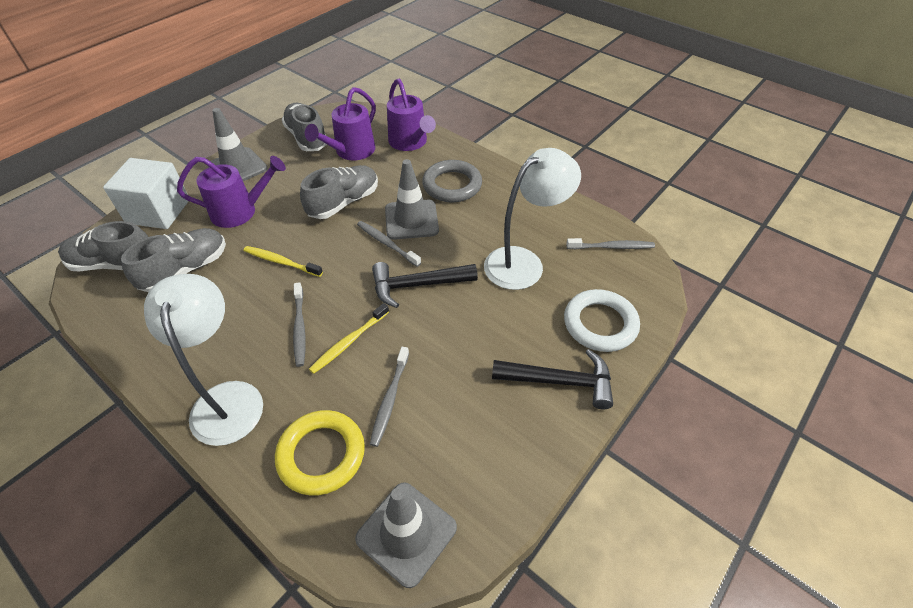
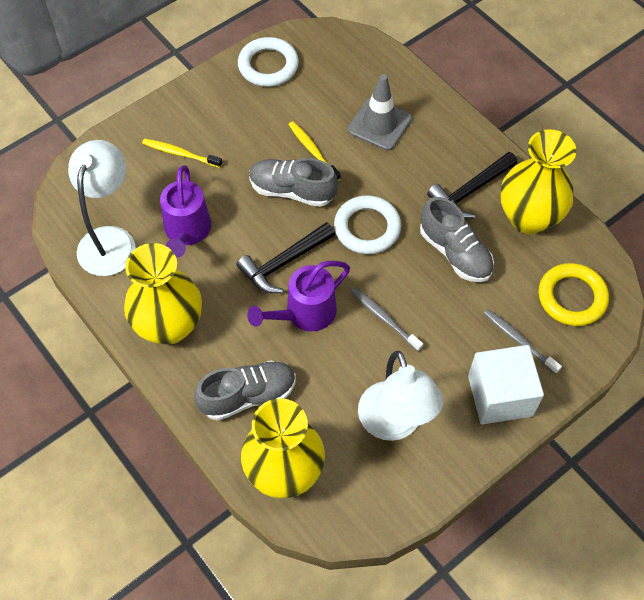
grey ring: [422,160,482,202] = 1 -> none = 0
grey shoe: [58,221,148,272] [121,228,226,292] [282,103,327,151] [300,165,378,219] = 4 -> [194,361,296,421] [249,158,338,207] [420,197,494,282] = 3
grey toothbrush: [293,282,306,367] [357,221,421,267] [370,347,409,447] [566,238,655,249] = 4 -> [351,287,423,351] [483,309,562,374] = 2
grey traffic cone: [208,108,267,181] [355,482,457,588] [385,159,439,240] = 3 -> [348,74,412,151] = 1
purple watering can: [177,156,286,228] [305,87,376,160] [387,79,436,151] = 3 -> [160,165,211,258] [247,261,350,331] = 2
white ring: [564,289,640,352] = 1 -> [238,37,299,87] [334,195,401,254] = 2
yellow vase: none = 0 -> [124,243,202,345] [241,398,325,499] [500,129,576,234] = 3

